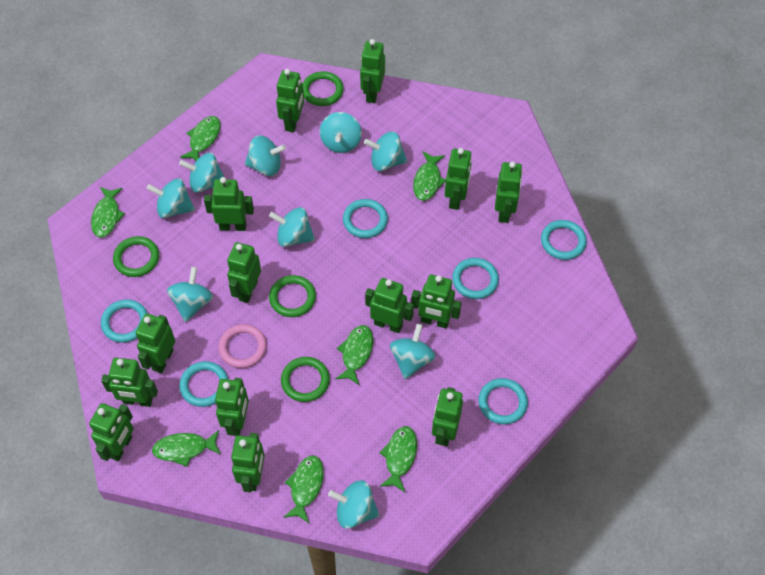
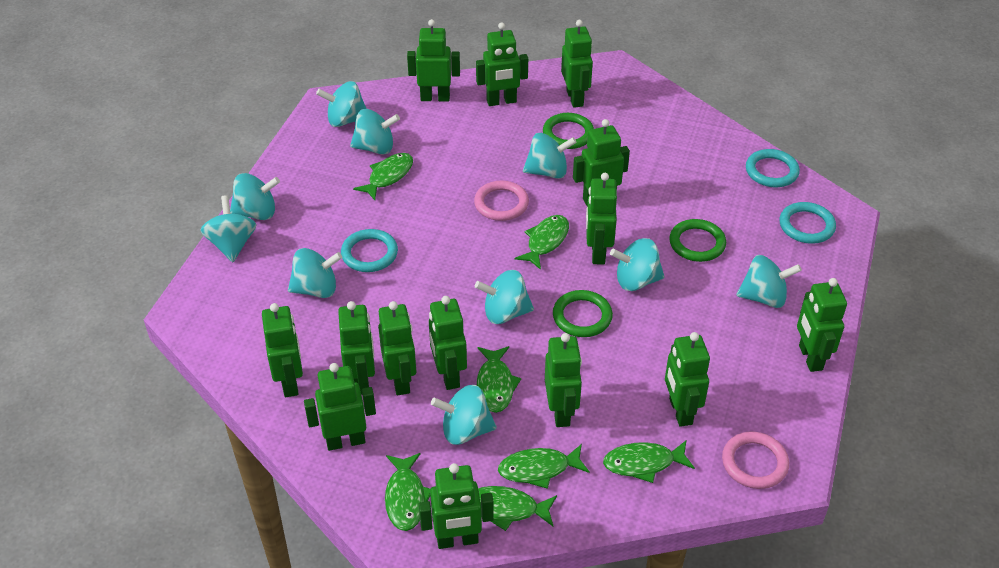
green ring: [113,236,159,277] [269,275,316,317] [281,357,330,402] [303,71,344,106] = 4 -> [543,113,594,149] [553,290,613,337] [669,219,726,262] = 3
pink ring: [218,324,267,368] = 1 -> [474,181,529,221] [722,432,789,489] = 2
turquoise ring: [101,299,148,343] [179,361,228,407] [343,199,388,238] [452,258,499,299] [478,378,528,424] [541,220,587,260] = 6 -> [341,229,398,272] [746,149,800,187] [780,202,836,244] = 3
turquoise spinning top: [147,178,195,218] [167,267,213,322] [179,153,224,193] [245,135,286,176] [269,207,315,247] [320,112,362,153] [328,480,379,529] [364,131,407,171] [390,324,435,379] = 9 -> [200,195,256,262] [230,173,280,220] [288,248,342,298] [316,81,367,127] [350,109,400,155] [431,385,497,445] [475,270,534,324] [523,133,577,179] [610,238,665,291] [736,255,802,308] = 10

